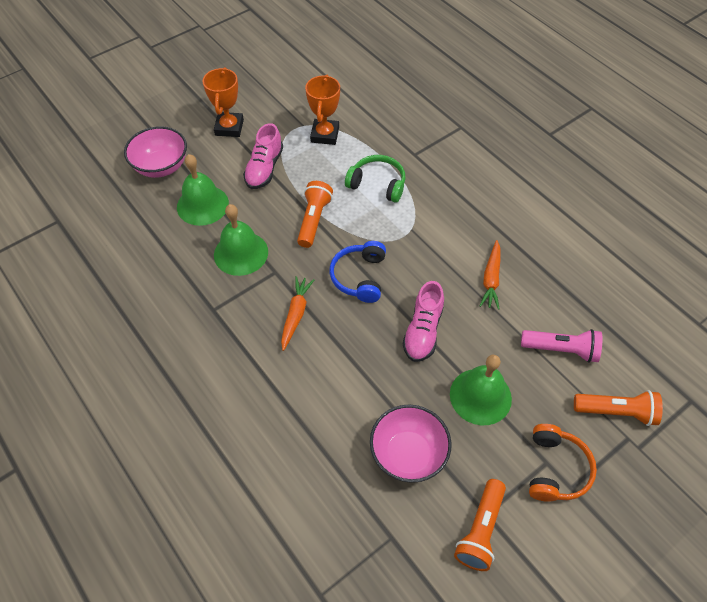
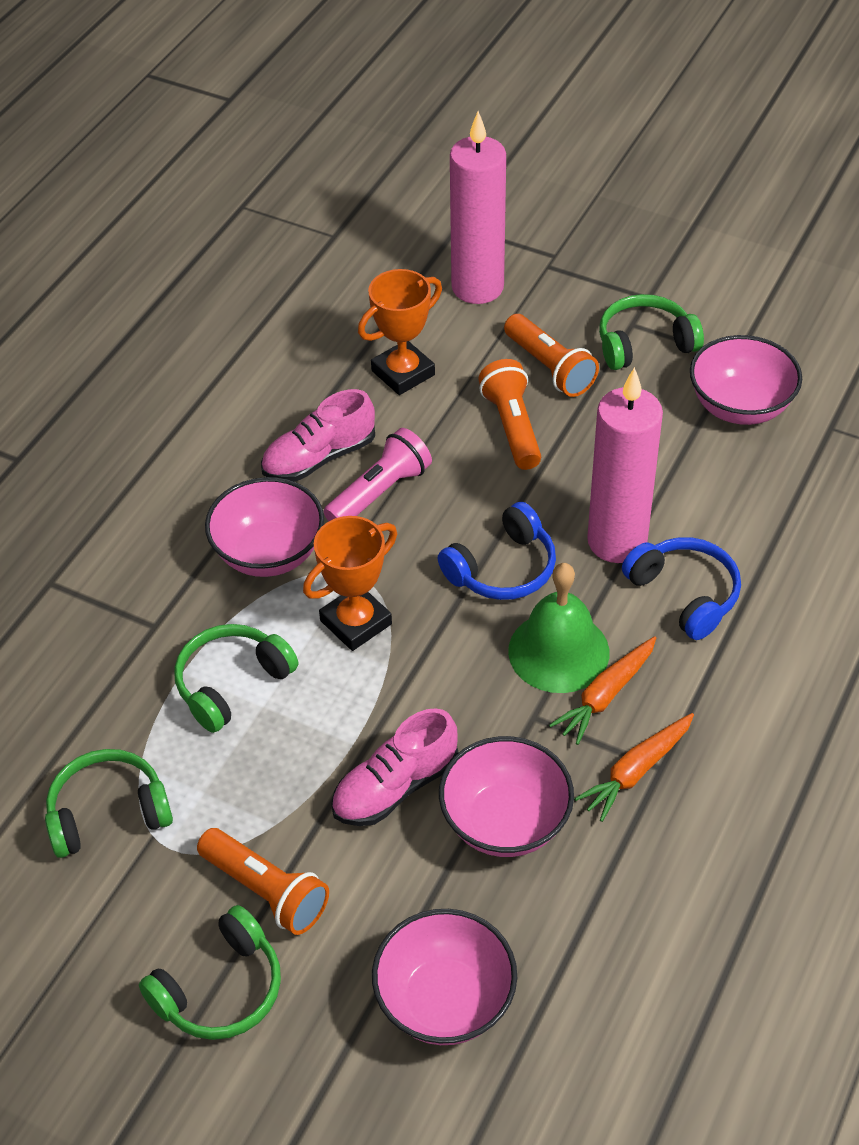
blue headphones: [330,241,386,303] = 1 -> [438,502,556,600] [622,537,741,640] = 2
green bell: [177,154,229,226] [214,204,268,276] [450,355,512,425] = 3 -> [508,563,609,693] = 1
green headphones: [345,155,405,203] = 1 -> [45,749,173,858] [139,905,281,1040] [174,624,298,733] [599,294,704,370] = 4
orange headphones: [529,424,597,502] = 1 -> none = 0
pink bowl: [124,126,187,178] [370,404,452,483] = 2 -> [205,477,324,577] [372,909,517,1045] [439,736,574,857] [690,335,802,425] = 4
pink candle: none = 0 -> [450,111,506,304] [587,367,663,563] = 2

